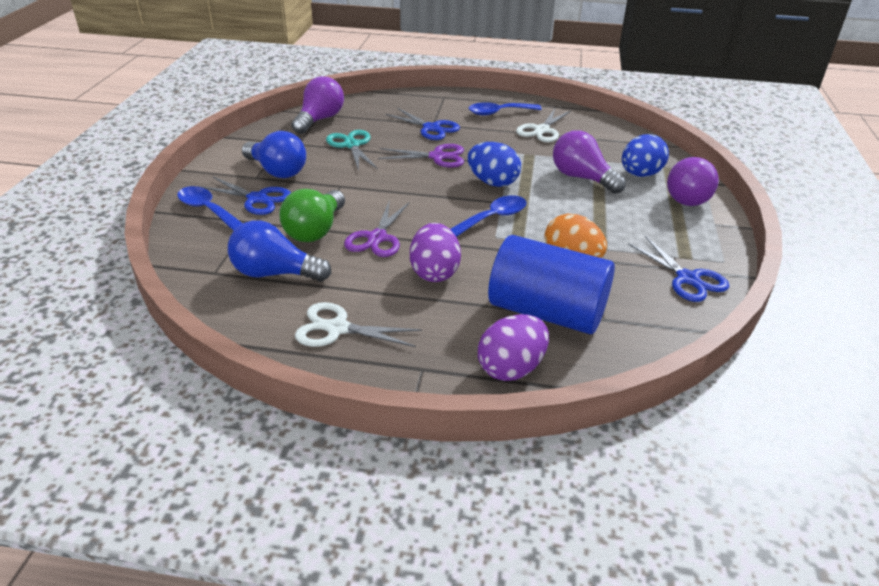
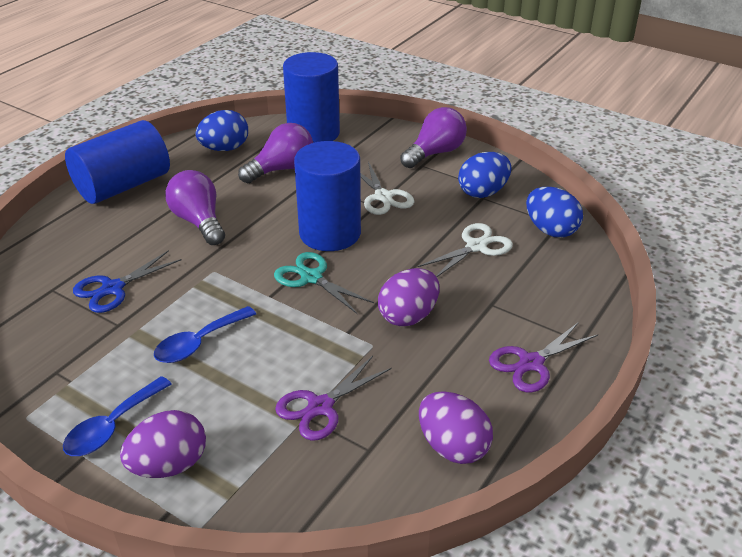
blue cylinder: [488,235,615,334] = 1 -> [65,120,170,204] [283,52,340,143] [294,141,361,251] = 3
blue egg: [468,142,521,187] [622,134,669,177] = 2 -> [195,110,248,151] [458,152,511,198] [526,187,583,238] = 3
blue light bulb: [228,220,331,281] [242,131,306,178] = 2 -> none = 0
blue scissors: [199,177,291,215] [386,108,460,140] [628,236,729,302] = 3 -> [73,250,182,313] = 1
blue spoon: [177,186,243,231] [451,195,527,237] [469,102,542,115] = 3 -> [63,376,172,456] [154,306,256,363] = 2
green light bulb: [279,189,345,242] = 1 -> none = 0
orange egg: [544,214,607,258] = 1 -> none = 0
purple egg: [410,223,461,282] [478,314,549,381] = 2 -> [120,410,206,478] [378,268,439,327] [419,391,493,464] = 3

